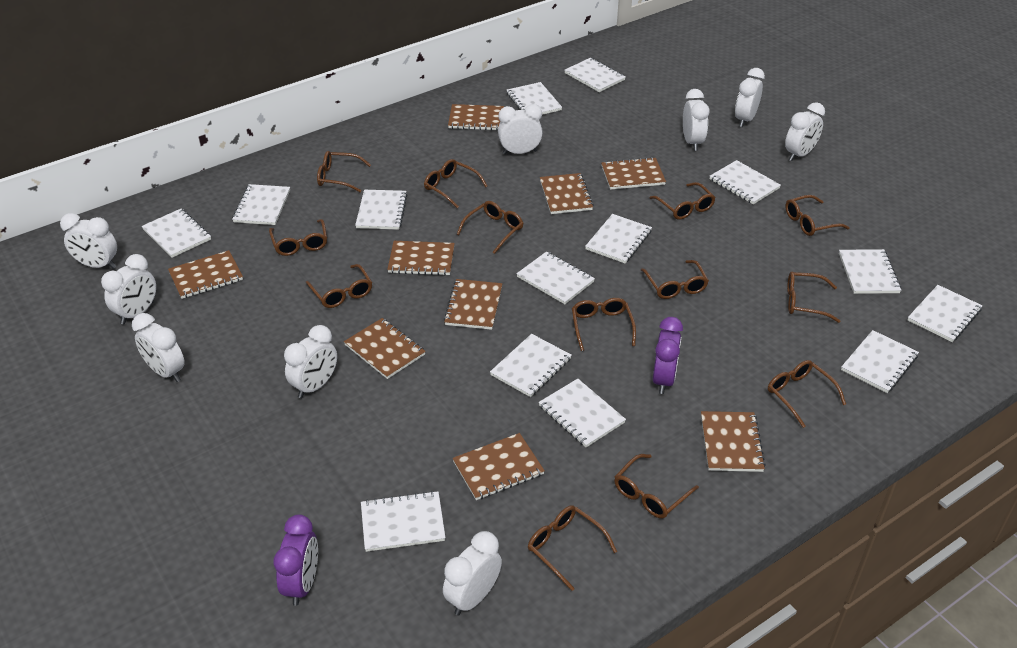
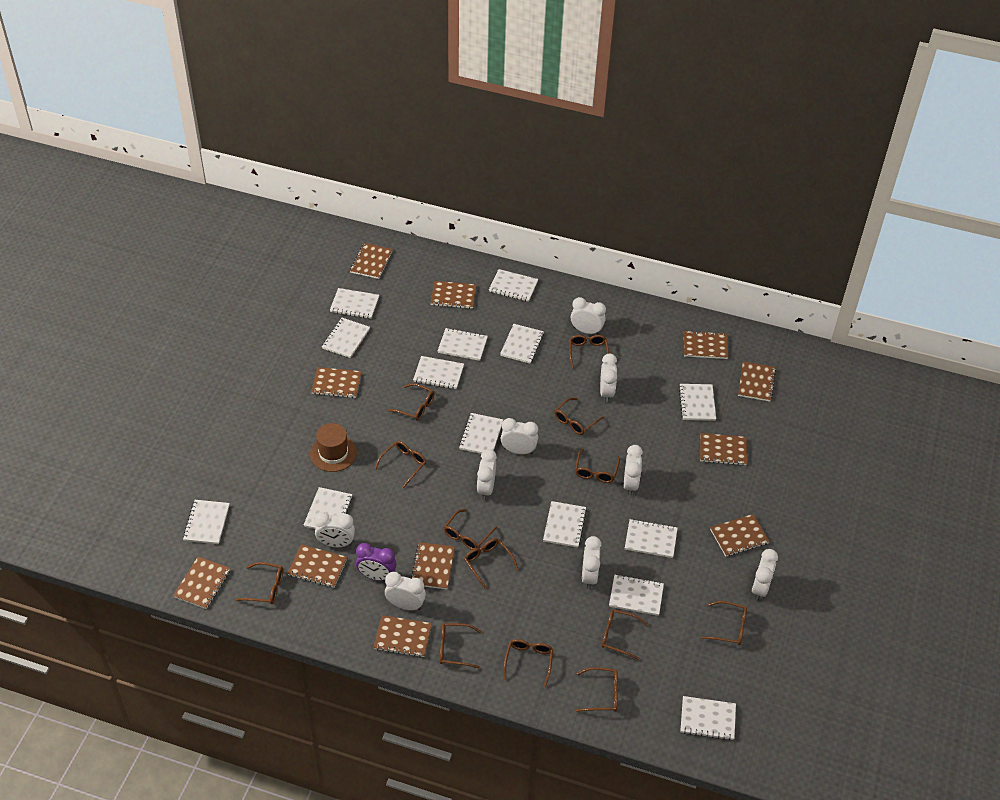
brown hat: none = 0 -> [310,423,357,472] = 1
brown notebook: [168,250,243,299] [344,318,426,379] [387,241,455,275] [444,279,502,330] [448,104,504,130] [453,433,545,500] [540,173,594,214] [601,157,666,190] [701,411,766,472] = 9 -> [173,556,230,609] [287,544,347,588] [311,367,362,398] [350,243,393,279] [373,615,432,657] [411,542,455,589] [431,281,476,309] [684,330,728,359] [700,433,747,465] [710,514,770,557] [738,362,776,402] = 11
purple clock: [273,514,318,606] [653,317,683,394] = 2 -> [356,543,396,581] = 1

